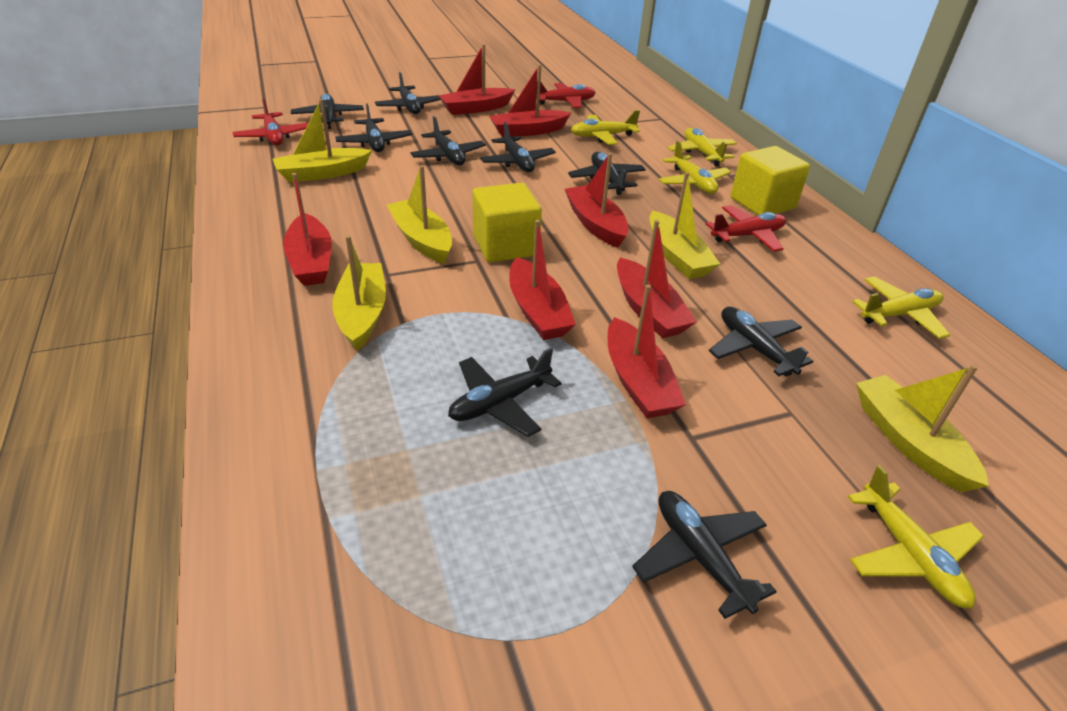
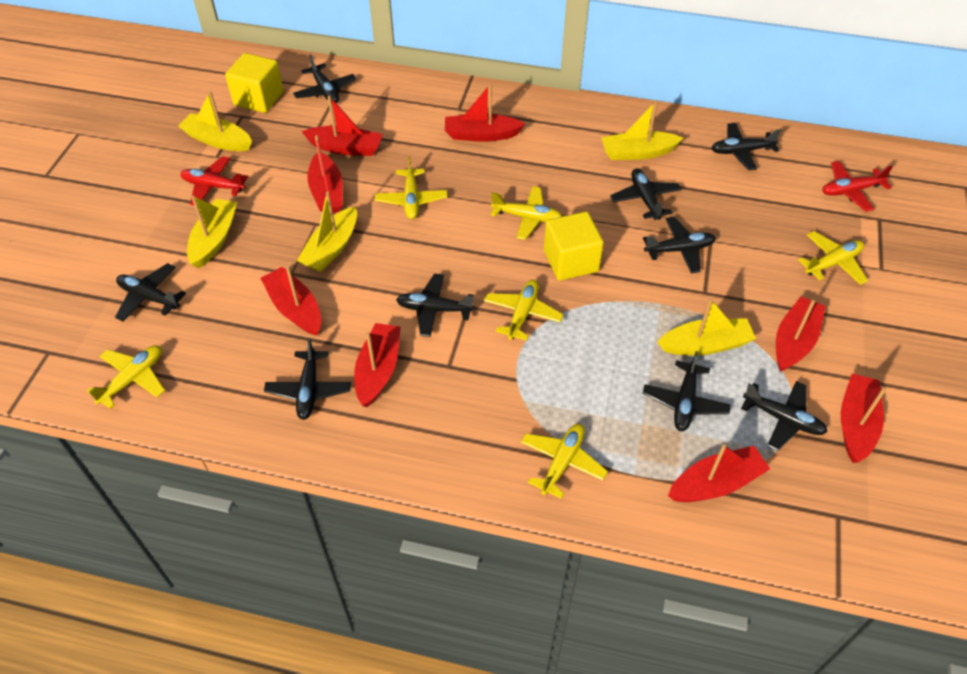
red boat: [283,173,332,286] [439,44,515,115] [489,64,571,137] [509,220,576,340] [565,153,629,248] [608,284,686,418] [617,220,697,338] = 7 -> [261,266,321,336] [301,96,383,156] [308,135,343,213] [354,323,401,407] [445,84,525,142] [668,444,770,502] [776,296,826,372] [841,374,886,463] = 8
red plane: [232,98,308,146] [536,83,596,108] [706,205,786,252] = 3 -> [180,156,248,205] [822,161,893,212] = 2
yellow plane: [571,110,640,145] [659,141,731,194] [668,128,737,166] [848,465,984,608] [852,276,950,339] = 5 -> [87,345,165,409] [375,156,448,219] [484,280,564,341] [491,186,562,240] [521,424,608,499] [799,231,868,285] = 6

